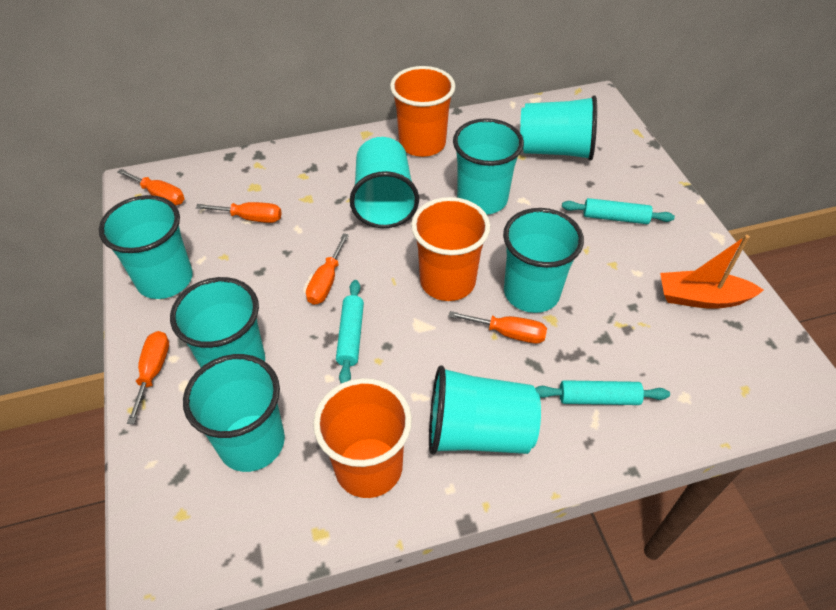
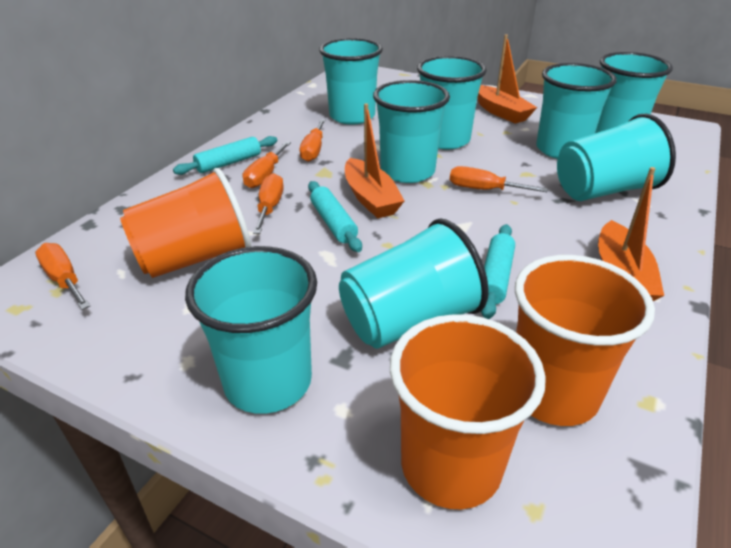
orange boat: [660,235,764,309] = 1 -> [345,103,404,218] [477,34,538,124] [598,167,664,301] = 3

